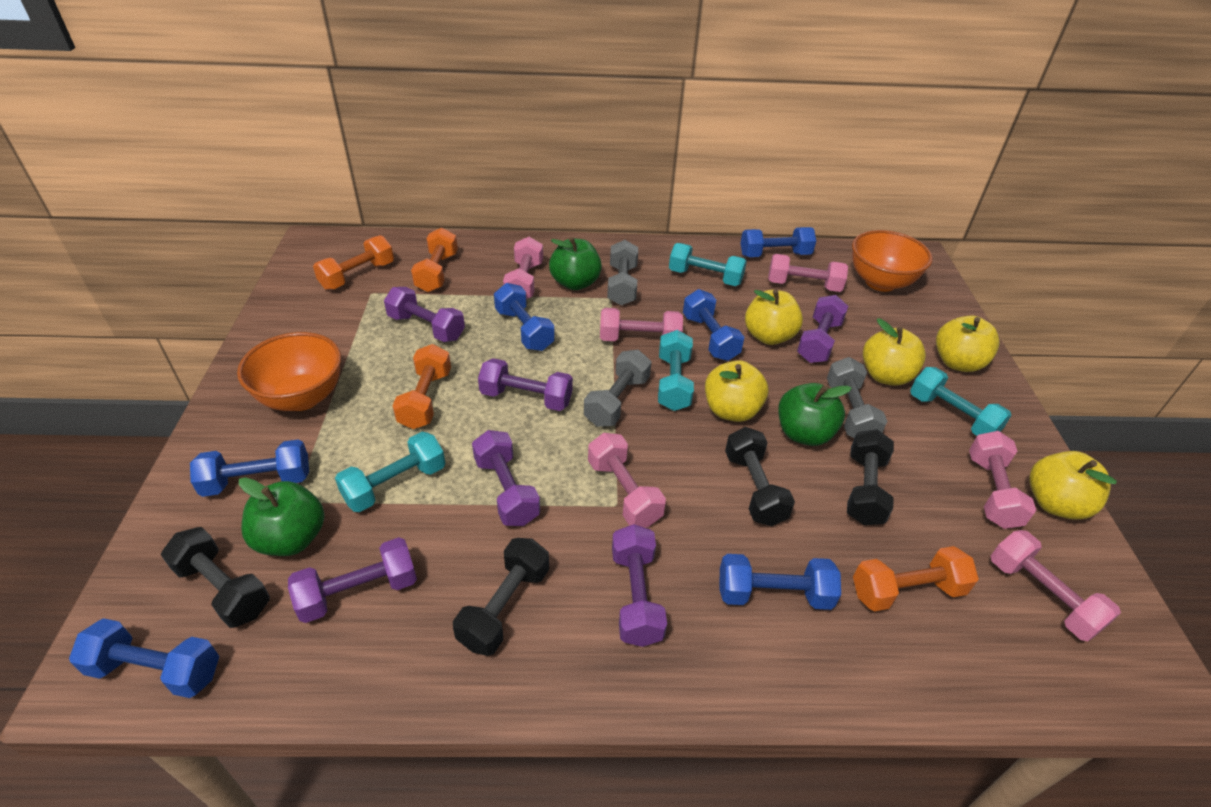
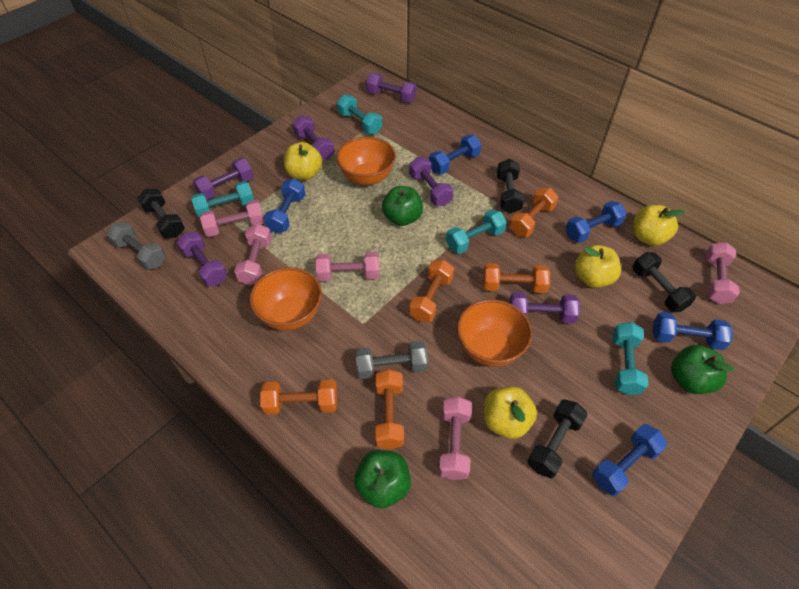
blue dumbbell: [69,618,219,698] [190,439,309,497] [494,283,555,351] [683,289,744,361] [720,554,841,610] [740,227,816,257] = 6 -> [264,178,305,233] [429,135,481,174] [565,201,627,243] [592,424,667,496] [653,312,733,350] = 5
grey dumbbell: [584,350,651,427] [607,240,638,305] [827,357,887,438] = 3 -> [107,222,166,270] [355,341,428,379] = 2
orange bowl: [237,332,341,411] [852,230,933,292] = 2 -> [250,267,322,331] [336,137,396,186] [457,299,532,367] = 3
orange dumbbell: [313,235,394,290] [392,344,451,429] [411,228,458,292] [853,546,979,611] = 4 -> [260,380,337,415] [375,369,404,449] [409,260,454,322] [483,263,550,293] [509,188,558,237] = 5
pink dumbbell: [503,237,543,299] [588,433,666,527] [600,308,683,341] [768,254,848,292] [969,431,1036,529] [991,530,1121,641] = 6 -> [200,200,264,237] [234,224,272,286] [315,252,380,281] [439,397,472,480] [705,242,740,304] = 5
yellow apple: [705,360,769,422] [745,289,803,345] [863,318,926,385] [936,315,999,372] [1029,451,1117,520] = 5 -> [284,142,322,180] [484,386,537,439] [575,245,621,288] [633,205,685,246] = 4

